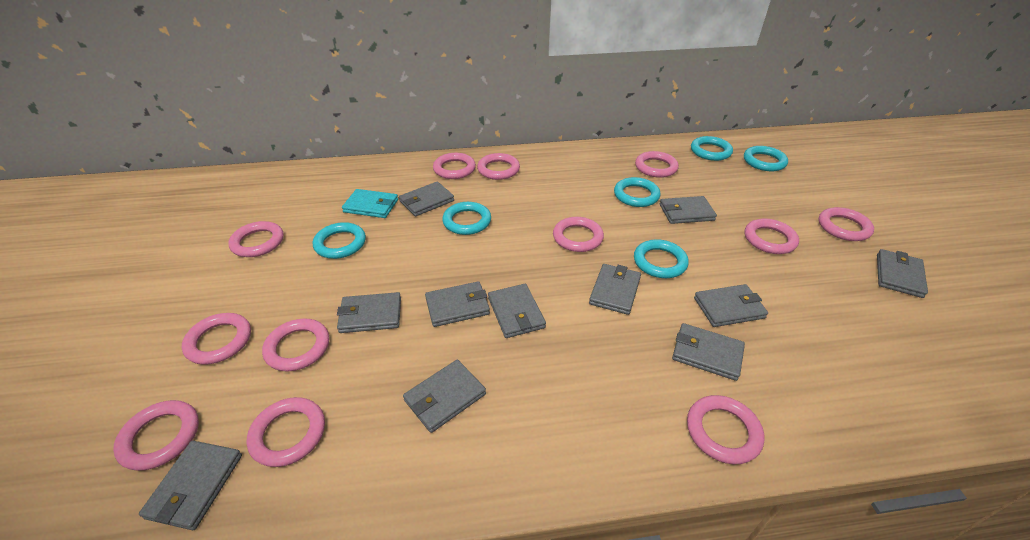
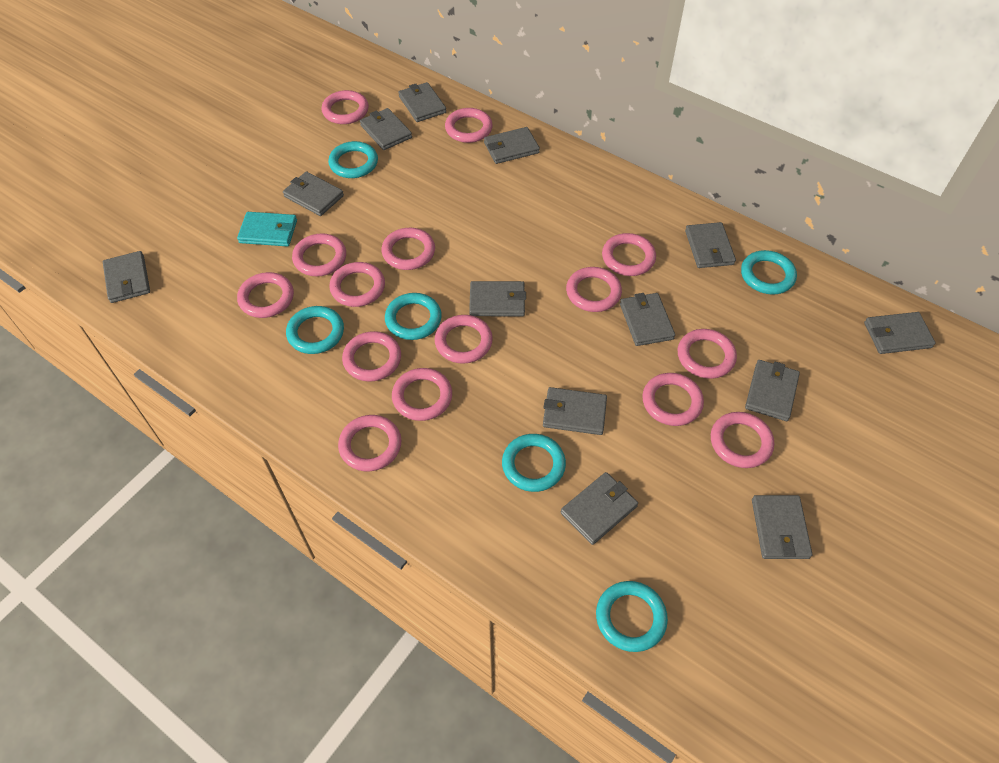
grey wallet: [139,441,242,530] [337,292,401,333] [399,182,454,217] [403,360,486,433] [425,281,490,327] [488,284,546,338] [589,264,641,315] [660,196,717,224] [672,323,745,381] [694,284,768,327] [877,249,928,298] = 11 -> [103,251,150,303] [283,171,344,216] [360,108,412,150] [398,82,446,122] [469,281,526,317] [484,127,540,164] [543,387,607,435] [561,472,638,545] [620,293,675,346] [685,222,736,268] [745,360,800,421] [752,495,812,559] [864,312,936,354] = 13
pink ring: [113,400,199,471] [182,313,251,365] [228,221,284,257] [247,397,325,467] [262,318,329,371] [433,153,476,179] [477,153,520,180] [553,217,604,252] [635,151,679,178] [687,395,764,464] [744,219,799,254] [819,207,874,241] = 12 -> [237,272,294,318] [292,233,346,276] [321,90,369,124] [329,262,385,307] [338,415,401,471] [342,331,401,382] [381,228,435,270] [392,368,452,421] [435,315,493,364] [445,108,493,143] [566,267,622,312] [602,233,656,276] [642,373,704,426] [677,329,737,379] [711,412,774,468] = 15

